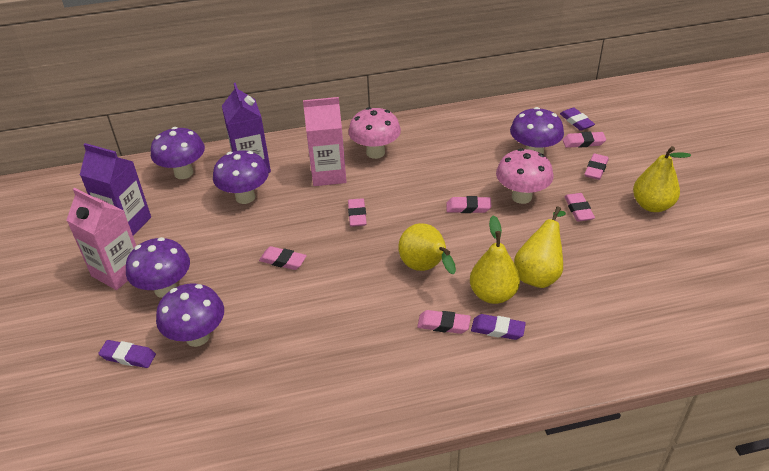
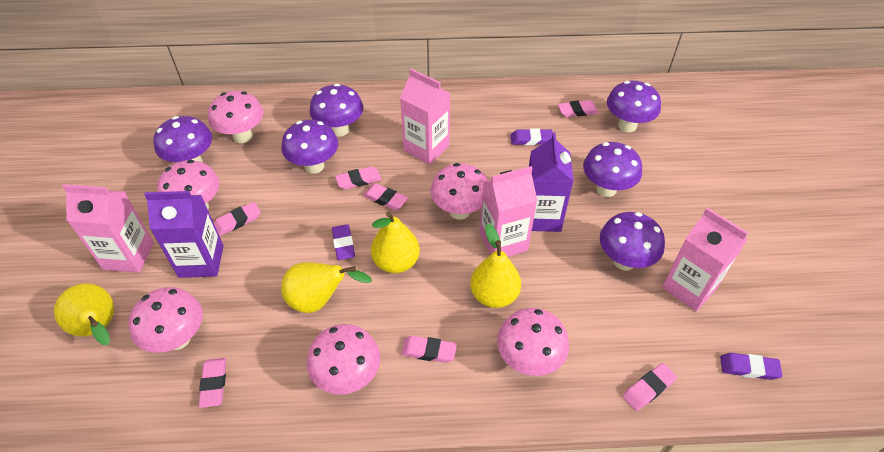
pink carton: [67,188,136,290] [303,97,347,186] = 2 -> [62,184,154,273] [400,69,450,164] [480,166,537,257] [662,208,748,311] = 4
pink mushroom: [348,107,401,159] [496,148,553,204] = 2 -> [129,287,203,353] [157,160,219,209] [208,91,263,143] [307,324,380,394] [430,163,488,220] [497,308,569,376] = 6
purple mushroom: [126,237,190,298] [151,127,205,179] [156,283,224,347] [213,150,269,204] [510,107,564,154] = 5 -> [153,116,212,162] [281,119,338,174] [309,84,363,136] [583,142,642,197] [600,212,665,271] [607,81,661,132] = 6

